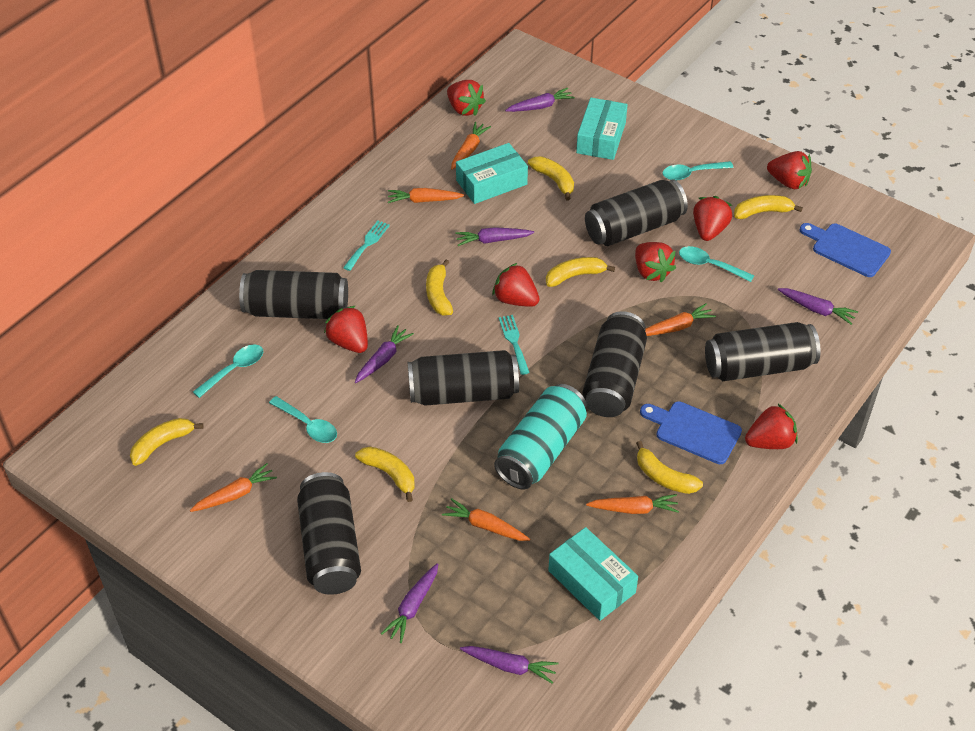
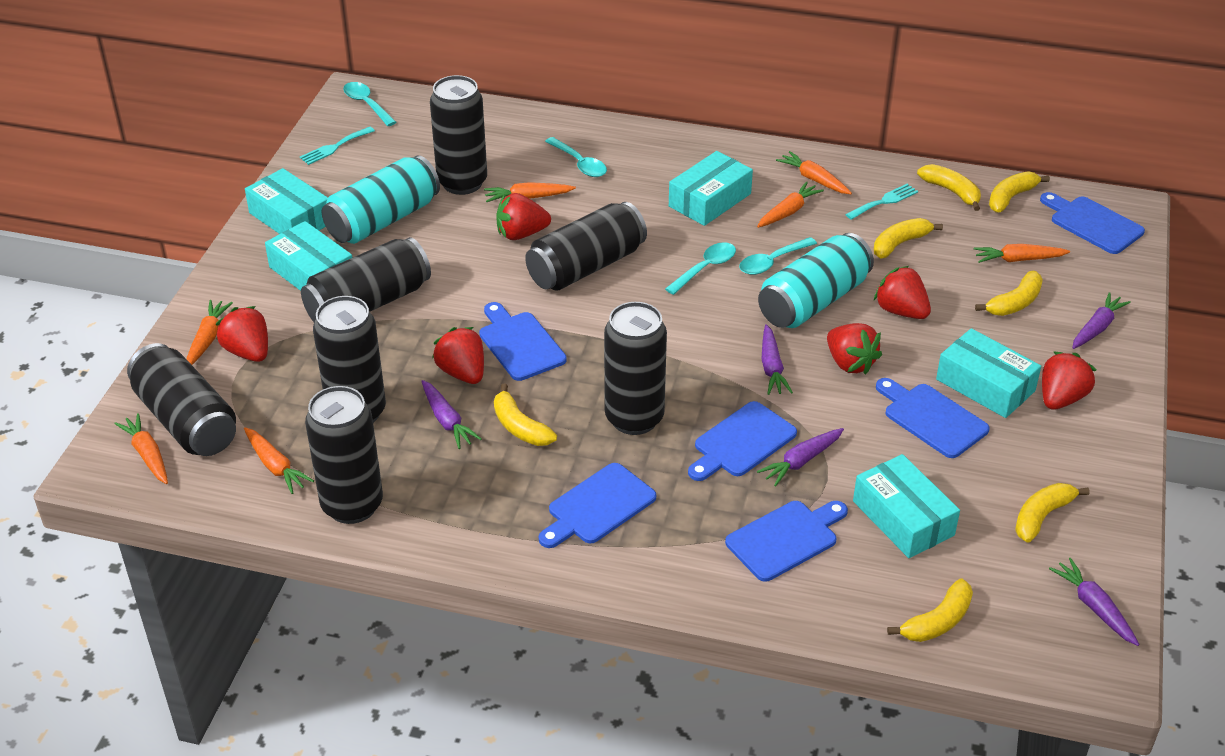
black can: [239,270,348,319] [297,472,361,595] [408,350,519,406] [582,311,647,417] [585,180,688,246] [705,322,821,381] = 6 -> [127,343,236,456] [301,237,431,322] [305,386,383,524] [313,296,386,423] [430,75,487,195] [525,202,647,291] [604,302,667,435] = 7
blue cutting board: [640,401,742,464] [800,223,891,277] = 2 -> [479,302,567,381] [539,463,656,548] [688,401,797,481] [725,501,848,582] [876,378,990,458] [1040,192,1145,254] = 6
orange carrot: [190,463,277,512] [388,188,464,203] [442,498,530,541] [451,122,491,170] [586,494,679,514] [645,303,716,336] = 6 -> [114,413,168,484] [187,300,233,365] [244,427,314,494] [484,182,576,202] [757,181,824,228] [776,151,852,194] [974,244,1070,263] = 7
purple carrot: [355,325,414,383] [381,563,438,643] [455,227,534,246] [460,646,558,684] [505,88,575,112] [778,288,858,325] = 6 -> [422,380,482,449] [757,428,844,487] [762,324,793,395] [1049,558,1140,646] [1072,292,1131,349] = 5
red strawberry: [324,306,368,353] [447,80,486,116] [492,263,540,307] [635,242,676,282] [693,196,732,241] [745,404,798,449] [767,151,812,189] = 7 -> [216,306,268,362] [432,327,484,384] [496,193,551,240] [827,323,882,375] [874,266,931,319] [1042,352,1096,410] = 6
turquoise box: [456,143,528,204] [548,527,638,621] [576,98,628,160] = 3 -> [245,168,328,234] [265,221,352,291] [669,151,753,226] [853,454,960,558] [936,328,1041,418] = 5
turquoise can: [494,384,587,489] = 1 -> [322,155,440,244] [758,233,874,328] = 2

